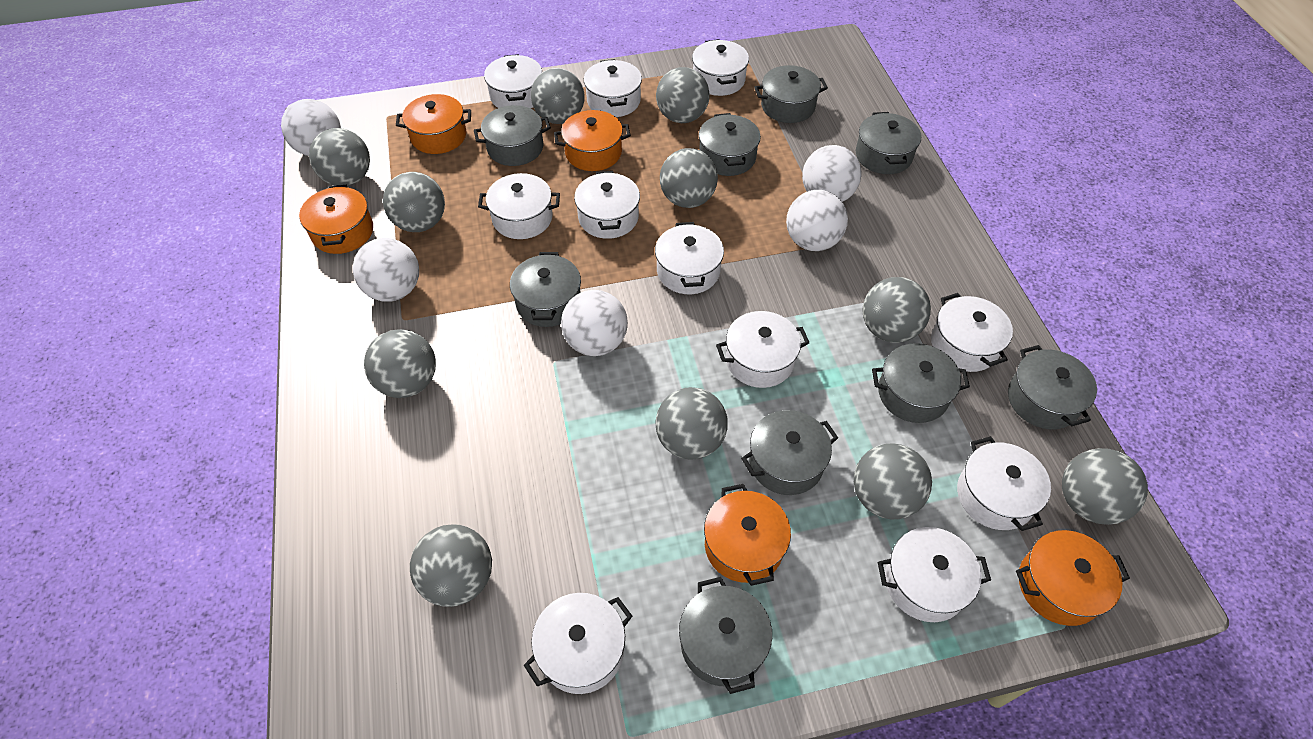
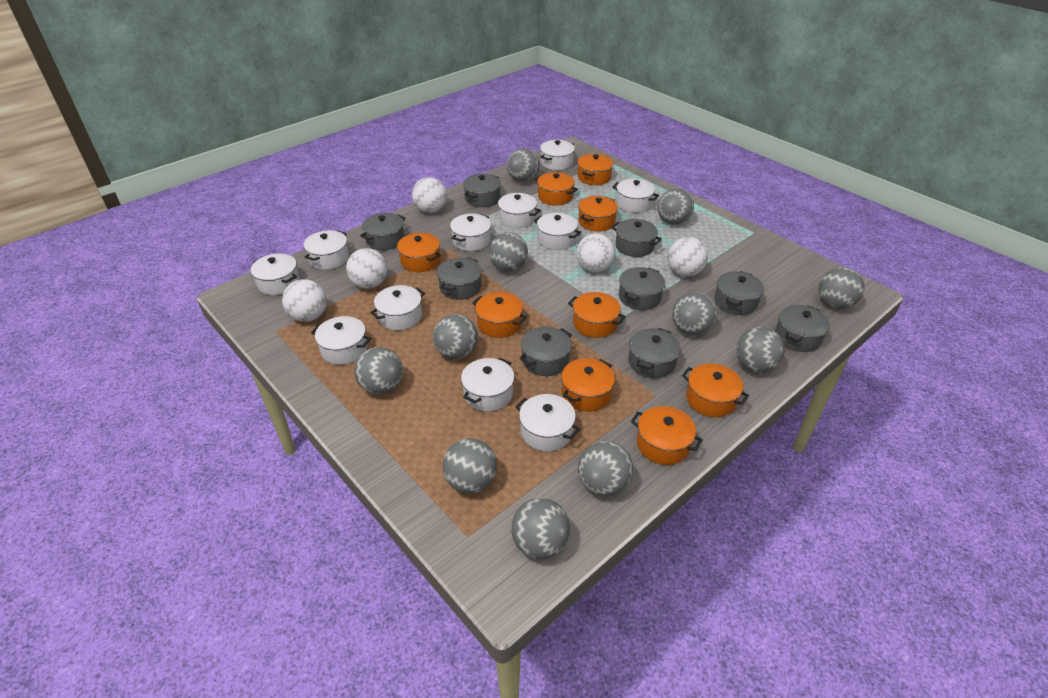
orange pot: [299,185,373,254] [396,94,471,154] [554,110,631,171] [704,484,791,586] [1016,530,1130,626] = 5 -> [397,233,441,272] [472,292,527,338] [534,172,578,206] [561,358,615,412] [568,292,626,338] [577,154,614,185] [578,196,618,232] [631,406,703,465] [682,363,749,417] = 9

